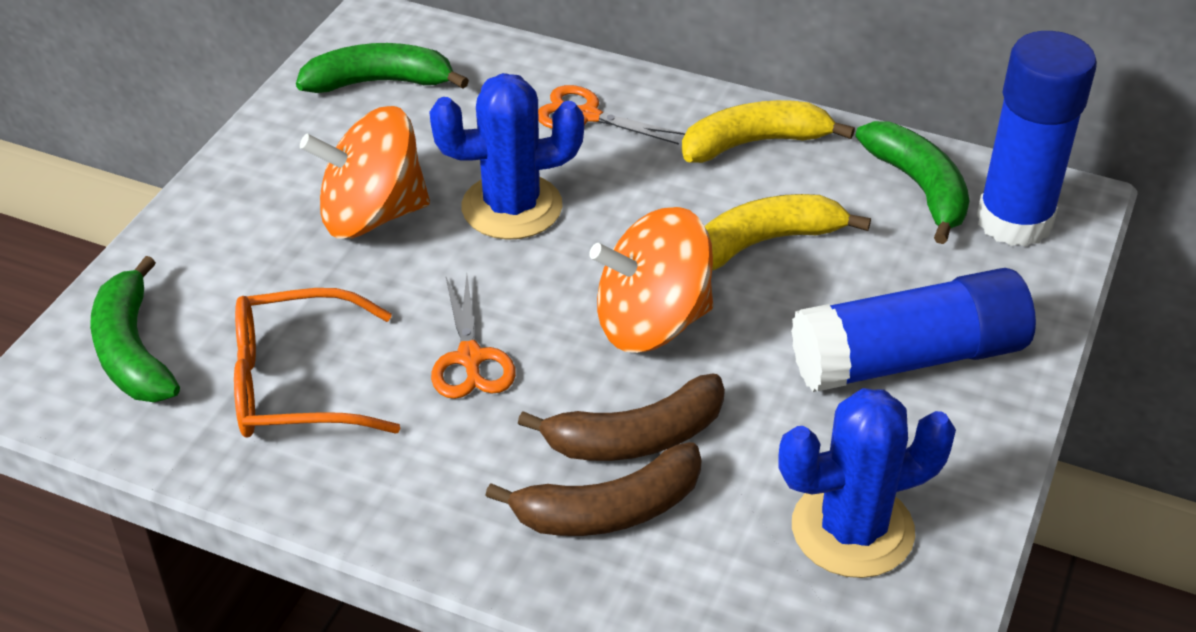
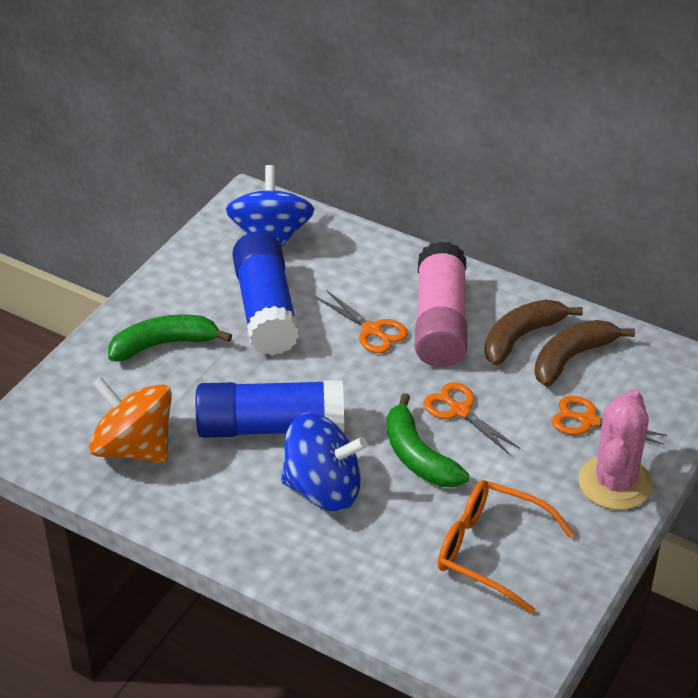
blue cactus: [429,73,584,240] [778,388,956,578] = 2 -> none = 0
blue spinning top: none = 0 -> [226,165,315,247] [281,413,367,512] = 2
green banana: [90,256,180,402] [296,43,469,93] [856,121,969,244] = 3 -> [108,315,232,361] [387,393,469,487] = 2
orange scissors: [431,274,516,399] [538,85,685,145] = 2 -> [317,291,408,353] [424,382,520,455] [552,396,667,445] = 3
orange spinning top: [300,106,430,239] [589,207,713,353] = 2 -> [89,377,172,463] = 1
pink cactus: none = 0 -> [578,389,653,510] = 1
pink glue stick: none = 0 -> [415,241,467,367] = 1
yellow banana: [682,100,855,163] [705,194,871,270] = 2 -> none = 0

